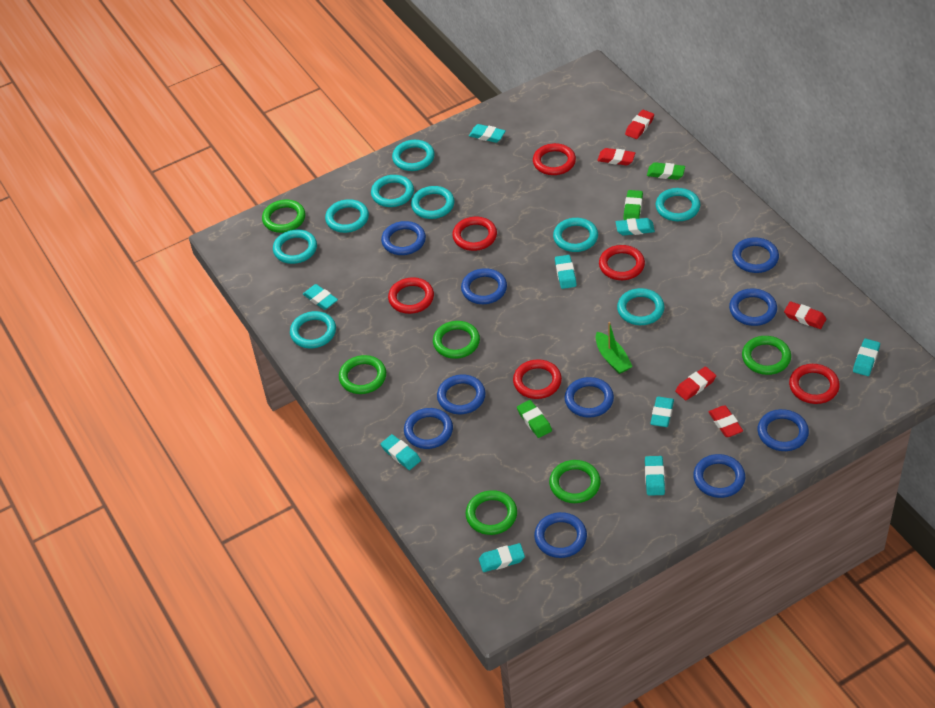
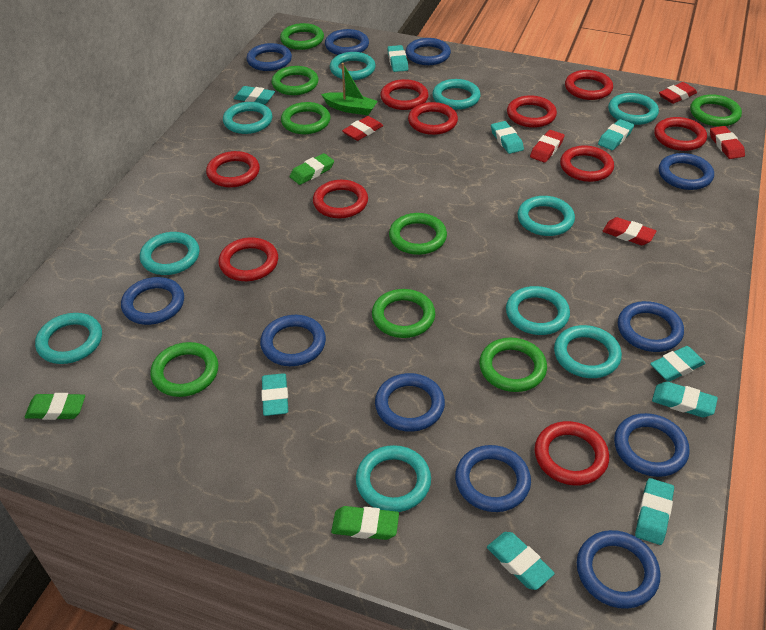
blue ring: [381,221,426,255] [404,408,453,449] [437,375,486,414] [461,268,507,304] [534,512,587,558] [565,377,614,418] [693,454,745,498] [729,288,777,326] [732,237,779,273] [758,409,809,451] = 10 -> [121,277,184,325] [247,43,292,71] [260,315,326,366] [325,29,369,55] [375,373,445,432] [406,38,451,65] [455,445,531,512] [577,530,660,609] [614,413,690,477] [618,301,684,352] [659,153,714,190] = 11
green ring: [262,200,305,233] [339,355,386,394] [433,321,480,359] [466,490,517,535] [549,460,601,503] [742,336,791,375] = 6 -> [150,342,218,397] [272,66,319,95] [280,23,324,50] [281,102,331,134] [372,289,435,338] [389,213,447,255] [479,338,547,392] [690,94,742,127] = 8
red ring: [388,277,434,314] [452,217,497,251] [513,359,562,399] [533,143,576,175] [599,245,645,280] [789,364,840,404] = 6 -> [206,151,260,187] [219,237,278,281] [313,180,368,218] [380,79,428,110] [408,102,458,135] [507,95,557,128] [535,421,609,485] [560,145,614,182] [565,70,613,100] [654,117,707,151] = 10
turquoise ring: [273,230,317,264] [290,311,336,348] [325,199,369,233] [371,175,414,207] [392,140,435,171] [411,186,455,219] [553,218,598,252] [617,288,664,325] [655,188,700,221] = 9 -> [35,313,102,364] [140,232,200,275] [223,102,273,134] [330,52,376,80] [356,445,431,512] [432,79,481,110] [506,286,570,335] [517,196,575,236] [554,325,622,378] [608,93,659,125] = 10

